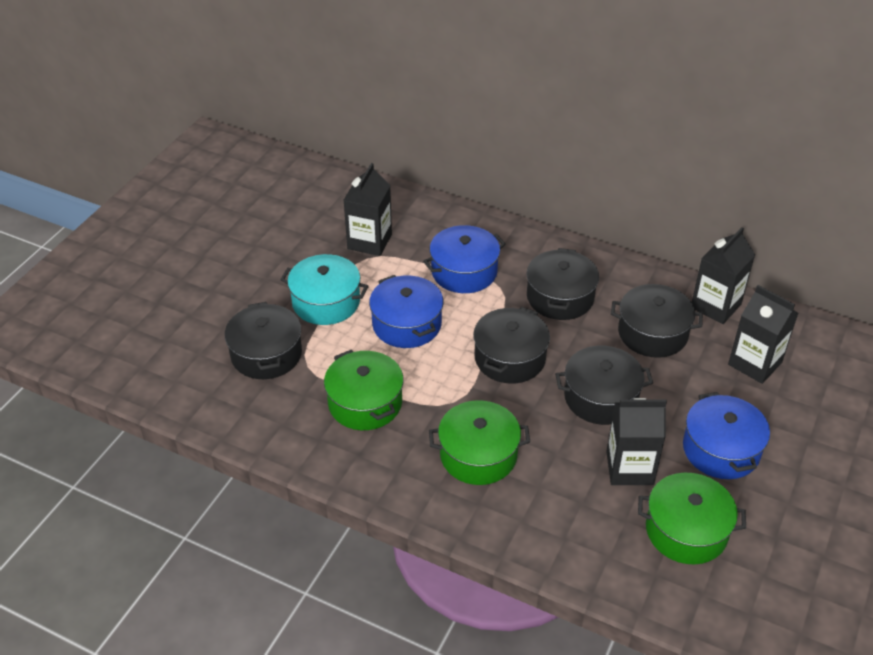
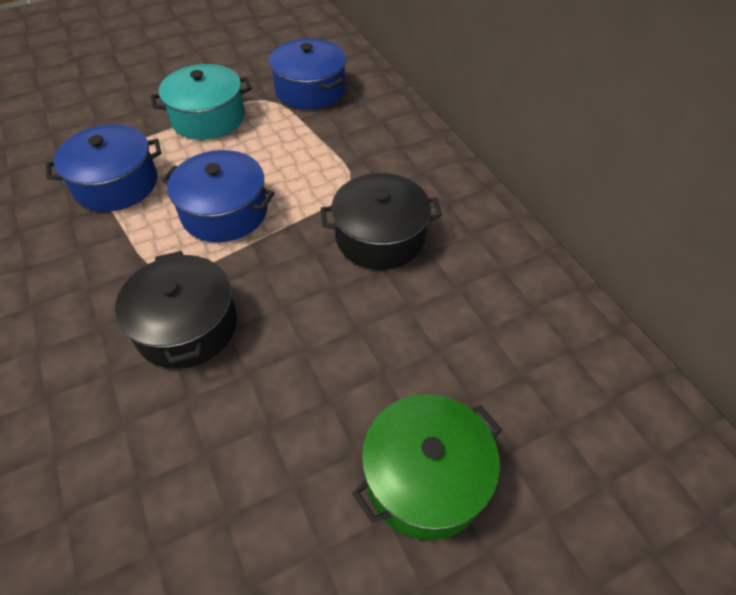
black carton: [344,163,392,256] [606,398,667,485] [692,227,755,324] [728,285,799,384] = 4 -> none = 0
black pot: [225,302,302,379] [473,307,550,384] [526,248,599,320] [555,346,653,425] [611,284,703,358] = 5 -> [115,251,237,369] [321,173,442,270] = 2
green pot: [324,350,404,430] [429,400,530,485] [638,473,746,565] = 3 -> [352,394,502,540] = 1

